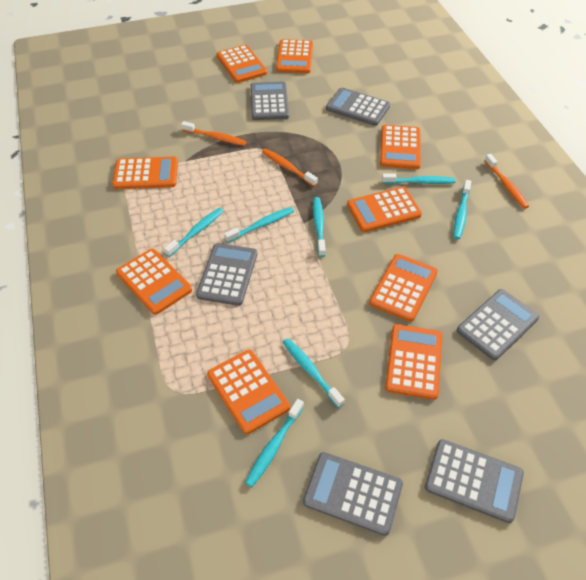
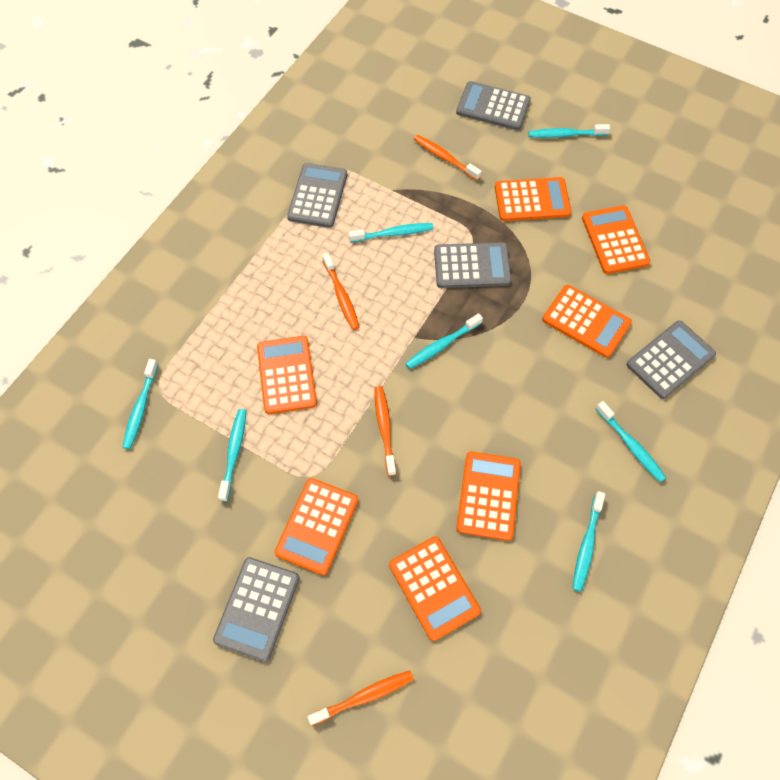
grey calculator: [196,243,257,306] [251,81,289,120] [303,452,403,536] [326,88,390,126] [425,439,524,523] [457,289,539,361] = 6 -> [213,557,299,662] [287,163,347,228] [434,242,512,288] [456,81,531,130] [627,320,716,399] = 5
orange calculator: [112,157,178,189] [116,249,192,315] [207,349,290,434] [217,45,267,83] [276,39,313,73] [347,187,422,232] [369,254,438,322] [380,125,421,169] [385,324,442,400] = 9 -> [257,336,317,414] [275,478,358,575] [389,536,481,641] [456,451,521,541] [495,177,571,221] [542,285,632,358] [582,205,650,274] = 7
orange toothbrush: [181,121,247,146] [262,149,318,187] [484,154,529,209] = 3 -> [308,671,414,725] [322,253,359,330] [374,386,396,476] [414,135,482,180] = 4

